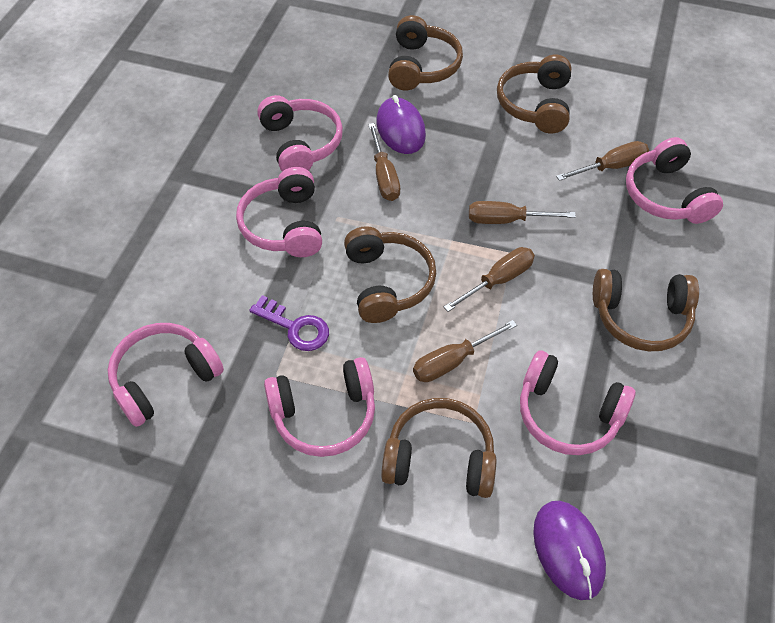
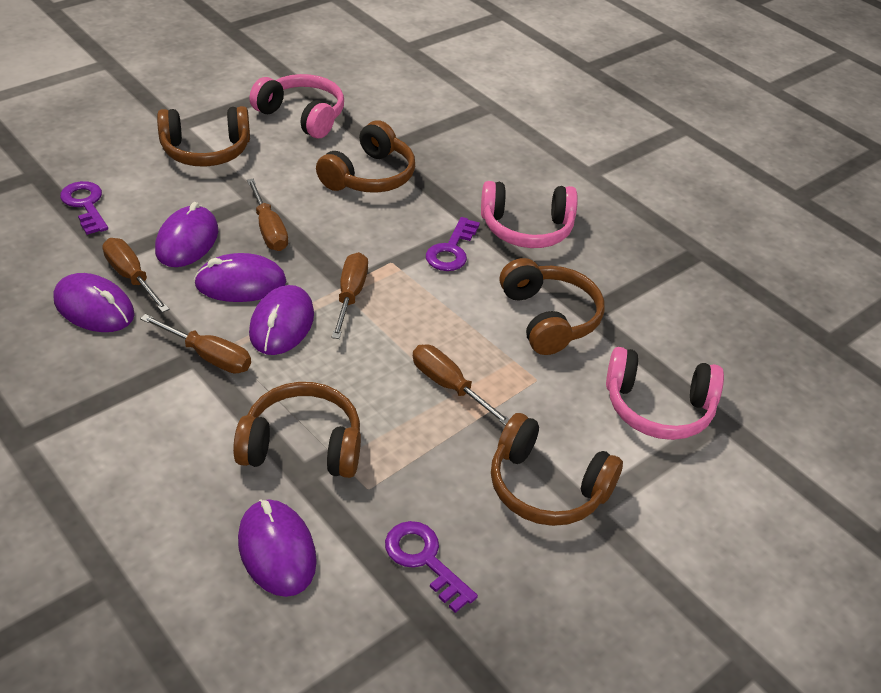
pink headphones: [108,323,224,427] [236,167,322,257] [257,95,343,171] [264,357,375,457] [520,351,636,455] [626,137,723,224] = 6 -> [250,74,344,138] [481,181,578,248] [606,347,724,440] = 3
purple key: [249,295,329,351] = 1 -> [60,181,108,235] [385,521,478,613] [426,217,480,271] = 3
purple mouse: [376,95,426,154] [533,501,606,600] = 2 -> [53,273,135,332] [155,202,218,267] [194,253,286,302] [238,499,317,597] [249,285,314,355] = 5

